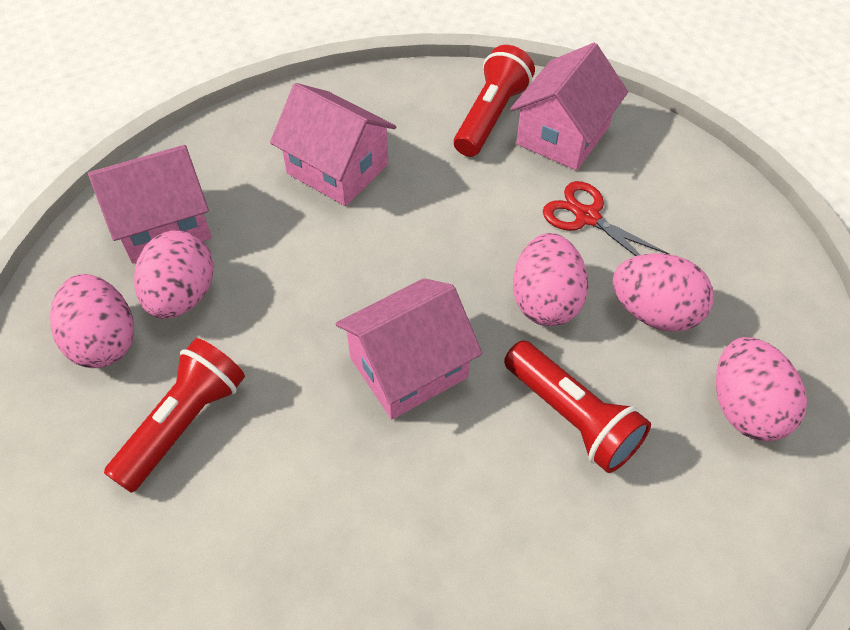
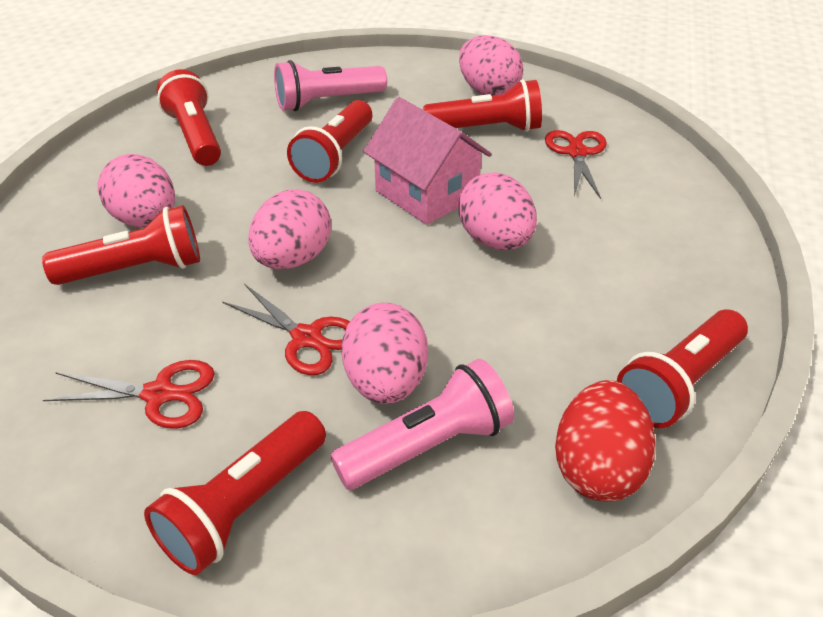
pink flashlight: none = 0 -> [274,60,387,111] [330,359,514,490] = 2
pink house: [88,145,212,263] [270,83,396,206] [336,278,482,419] [510,43,628,170] = 4 -> [363,97,492,225] = 1
red egg: none = 0 -> [555,380,656,502] = 1
red flashlight: [104,338,245,493] [454,45,535,157] [504,340,651,473] = 3 -> [42,205,200,285] [144,411,326,575] [156,69,221,166] [287,100,372,183] [423,79,542,132] [617,310,748,428] = 6
red scissors: [543,181,669,256] = 1 -> [43,360,215,429] [222,284,350,375] [545,130,607,199] = 3

